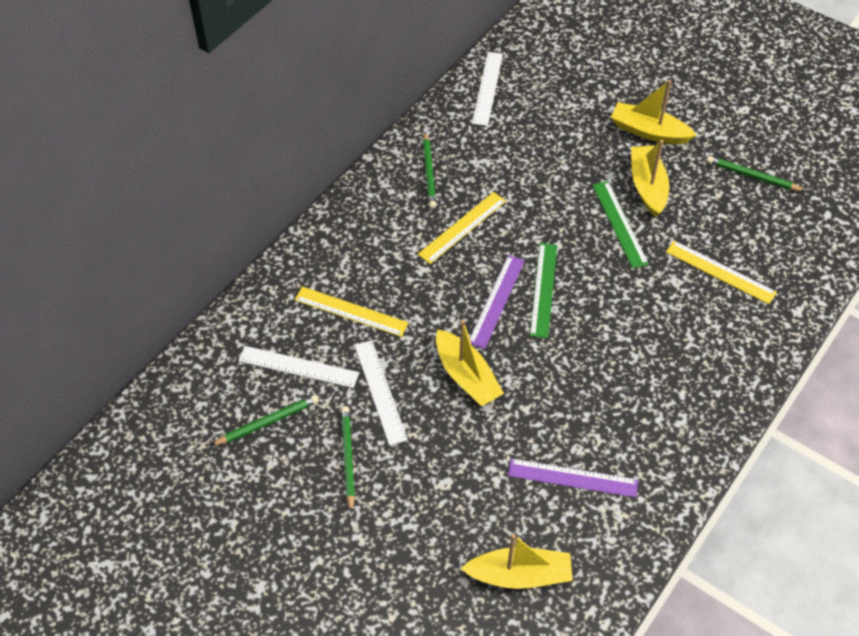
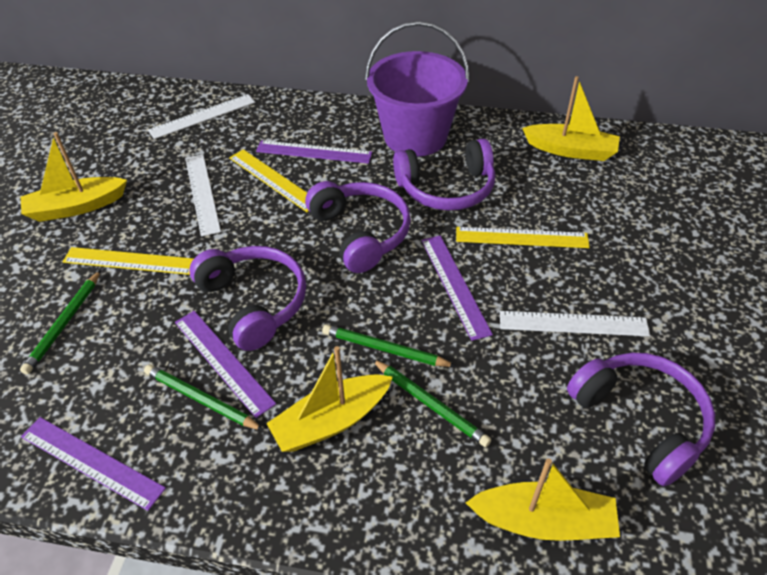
green ruler: [530,243,557,338] [592,181,649,268] = 2 -> none = 0
purple bucket: none = 0 -> [365,21,470,156] = 1
purple headphones: none = 0 -> [189,246,306,351] [305,181,411,273] [393,139,495,211] [567,353,715,486] = 4
purple ruler: [470,255,525,349] [508,458,638,498] = 2 -> [21,417,166,511] [175,311,276,418] [256,140,372,164] [421,235,493,341] = 4

